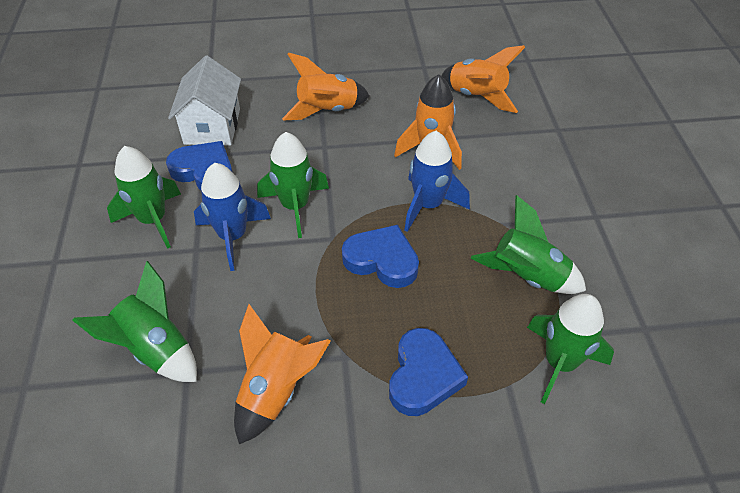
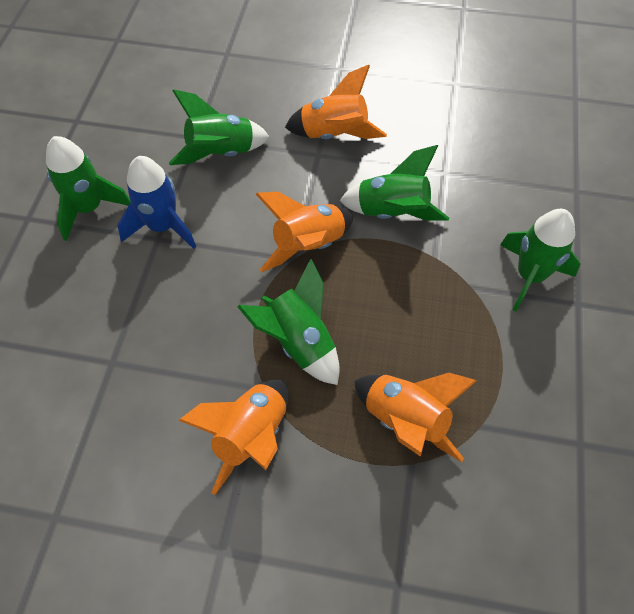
blue heart: [166,141,233,190] [342,225,419,288] [389,328,468,416] = 3 -> none = 0
blue rocket: [194,163,271,271] [404,131,470,232] = 2 -> [117,156,197,249] = 1
white house: [168,56,241,146] = 1 -> none = 0

